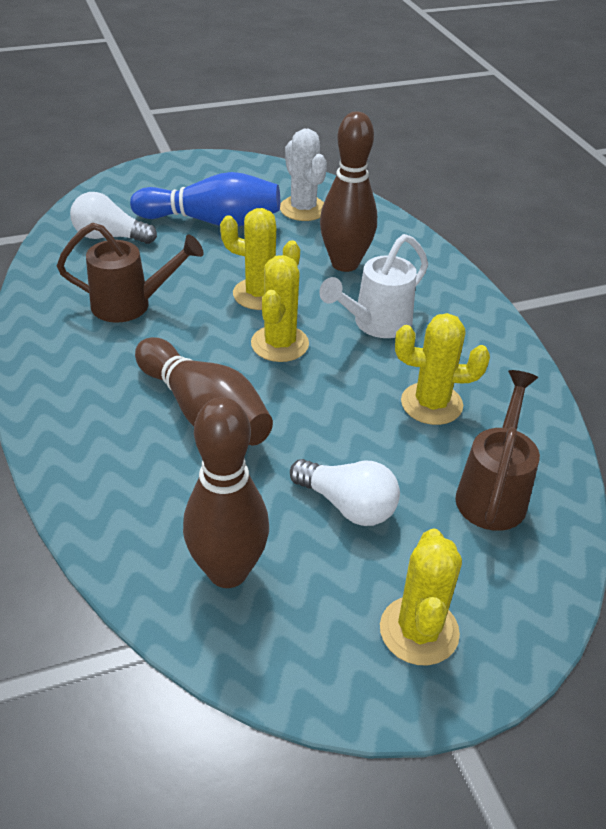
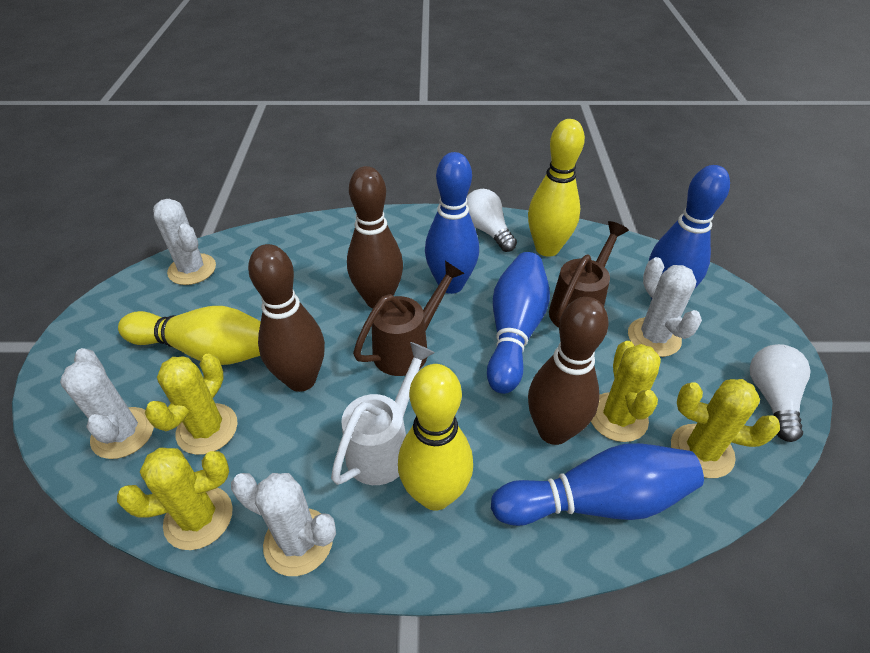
blue bowling pin: [130,172,280,226] = 1 -> [425,152,479,294] [487,252,550,394] [491,443,704,526] [649,165,730,299] = 4
white cactus: [280,129,327,221] = 1 -> [60,348,154,459] [153,199,216,285] [231,473,336,576] [628,257,702,357] = 4
yellow bowling pin: none = 0 -> [118,306,261,365] [398,364,473,511] [528,119,585,257] = 3

